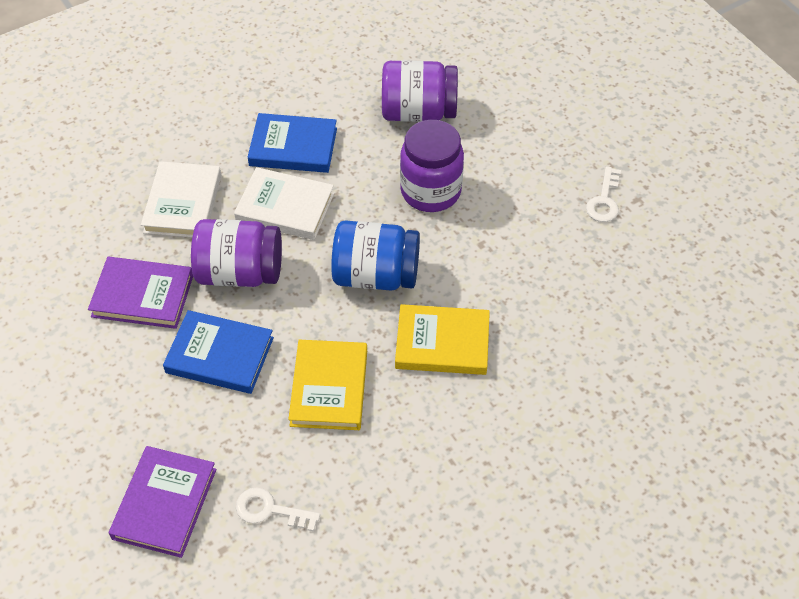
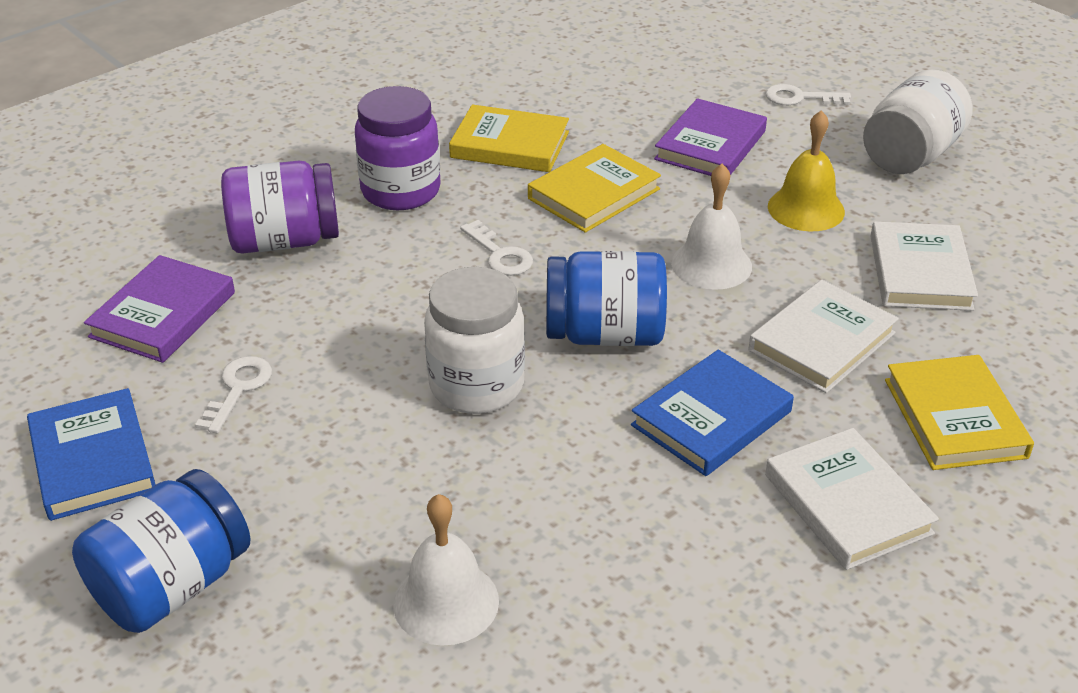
blue jar: [331,220,420,291] = 1 -> [72,469,251,633] [546,251,667,346] = 2
purple jar: [191,219,282,287] [382,60,458,122] [400,120,464,212] = 3 -> [221,161,339,254] [355,86,441,210] = 2
white bell: none = 0 -> [393,494,499,646] [671,164,752,290] = 2
white book: [141,161,221,238] [234,167,334,240] = 2 -> [749,280,899,393] [765,428,939,570] [871,221,978,311] = 3
white jar: none = 0 -> [424,267,525,414] [863,69,972,174] = 2
white key: [236,487,320,532] [586,167,621,222] = 2 -> [195,356,272,433] [460,220,533,276] [766,84,851,105] = 3
yellow bell: none = 0 -> [768,110,845,231] = 1
yellow book: [288,340,367,430] [395,304,490,375] = 2 -> [449,105,569,172] [528,144,661,233] [885,355,1034,470] = 3

